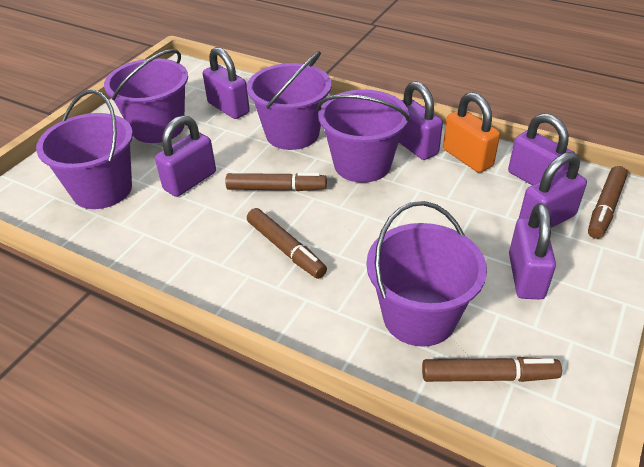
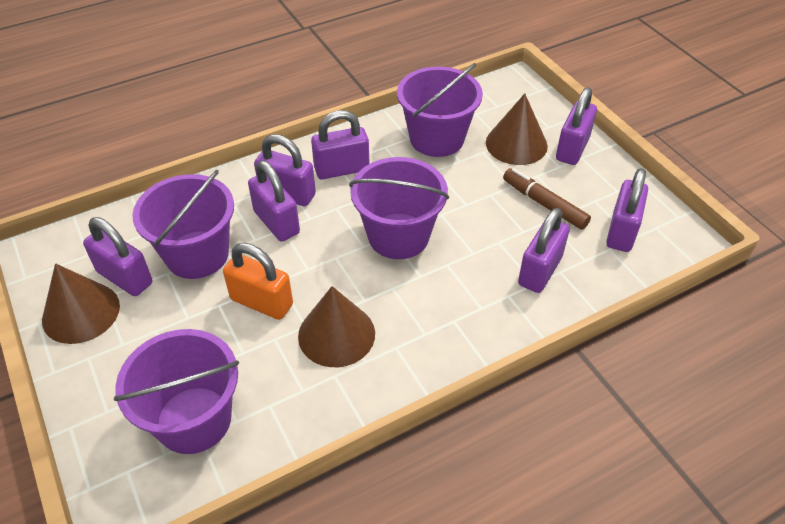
brown cone: none = 0 -> [42,263,120,344] [298,286,375,367] [486,93,548,165] = 3
brown marker: [225,173,327,191] [247,208,327,279] [422,357,562,382] [588,166,628,239] = 4 -> [503,168,591,230] = 1
purple bucket: [36,90,133,209] [104,49,188,143] [247,51,331,150] [317,89,410,183] [366,201,487,347] = 5 -> [114,329,239,454] [132,170,234,279] [349,157,449,259] [397,63,483,157] = 4
purple padlock: [155,115,216,197] [203,47,250,119] [399,81,443,160] [508,113,574,185] [509,203,556,299] [519,152,587,228] = 6 -> [83,217,152,296] [248,160,300,242] [254,134,316,206] [311,110,370,179] [518,208,570,293] [556,87,597,165] [606,168,648,252] = 7

